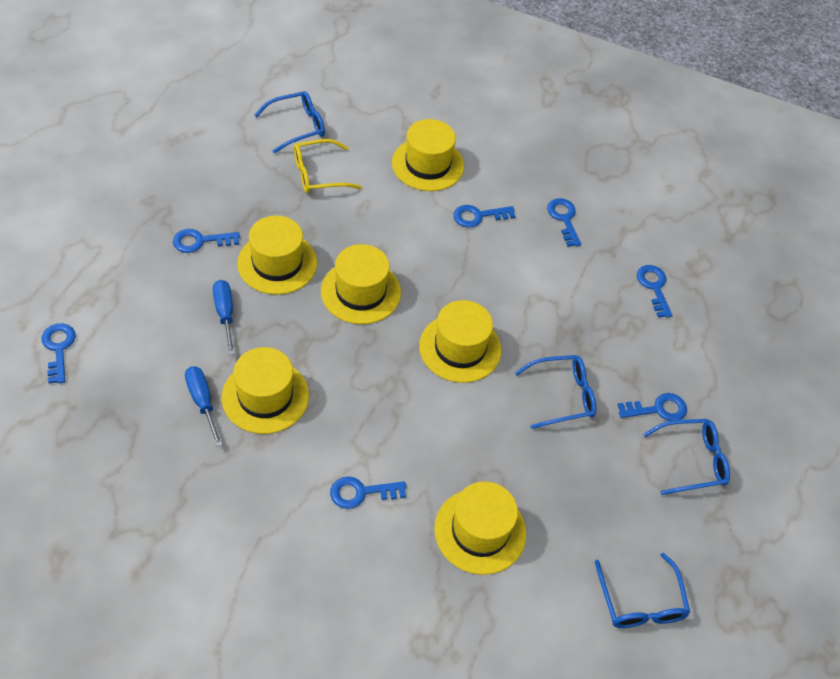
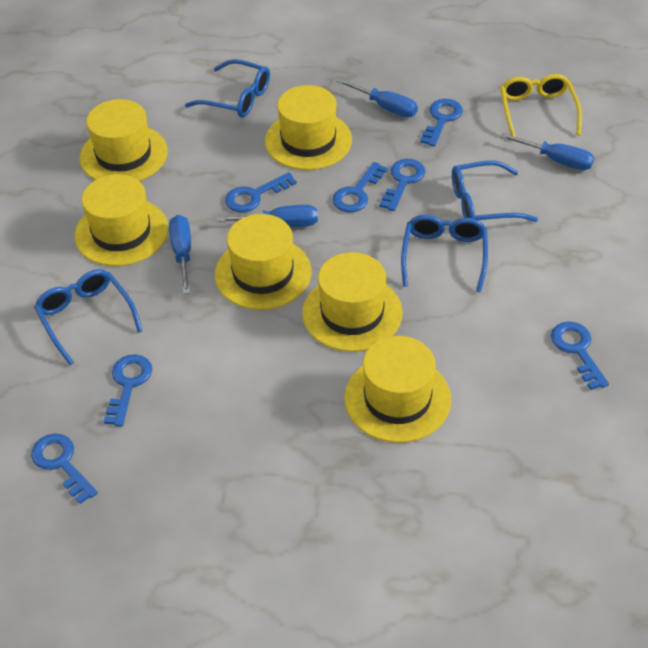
blue screwdriver: [185,366,223,447] [213,280,235,355] = 2 -> [169,215,191,294] [217,205,318,227] [336,78,418,118] [500,133,594,170] = 4

